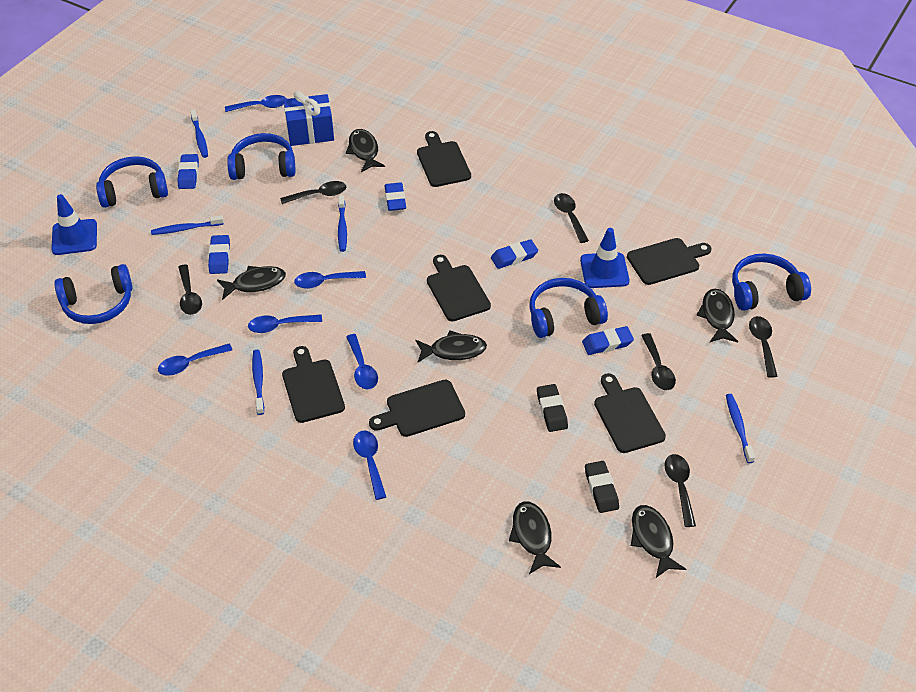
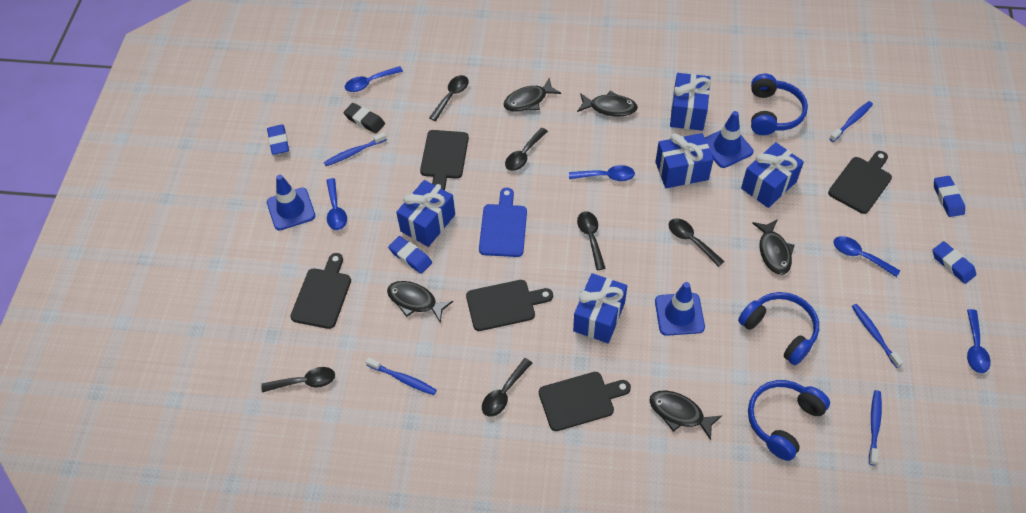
black cutting board: [282,346,345,423] [369,380,465,437] [417,131,471,187] [427,255,491,322] [594,373,666,453] [627,238,711,285] = 6 -> [290,253,351,329] [420,130,469,190] [466,280,553,331] [539,372,631,431] [828,151,892,214] = 5
black eraser: [537,384,568,432] [585,461,619,513] = 2 -> [344,103,385,134] = 1
black fish: [217,266,286,300] [346,129,385,172] [415,330,487,363] [509,501,561,574] [631,505,686,578] [696,288,738,342] = 6 -> [387,281,453,323] [503,78,561,112] [577,91,638,117] [649,391,722,440] [752,219,795,275] = 5
blue cutting board: none = 0 -> [479,188,527,257] = 1
blue eraser: [177,154,199,189] [208,235,230,274] [385,183,406,211] [491,239,538,269] [582,326,634,355] = 5 -> [267,125,289,155] [388,236,432,274] [933,241,976,284] [934,176,965,217] = 4
blue gift: [284,91,334,146] = 1 -> [396,180,455,247] [573,273,627,343] [655,133,713,188] [670,73,711,131] [741,142,804,208] = 5
blue headphones: [54,264,133,324] [96,156,168,208] [227,133,295,180] [529,278,608,338] [732,253,811,311] = 5 -> [738,292,819,365] [748,380,830,461] [751,74,808,135] = 3
blue spoon: [158,343,232,376] [225,95,287,112] [248,315,322,333] [294,271,366,289] [346,334,378,389] [353,431,386,500] = 6 -> [326,178,347,230] [345,66,403,92] [569,165,635,181] [834,236,900,277] [967,309,991,373] = 5
blue traffic cone: [51,194,97,255] [580,228,630,288] = 2 -> [267,175,315,231] [655,282,705,336] [705,111,754,168] = 3

